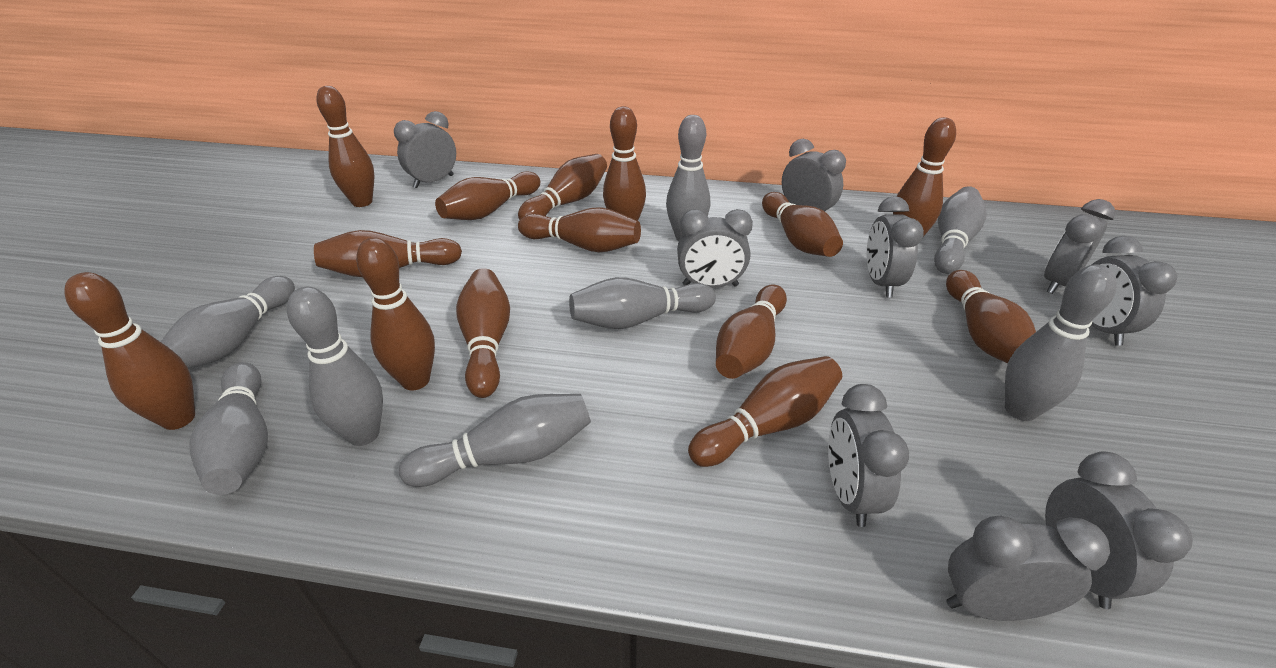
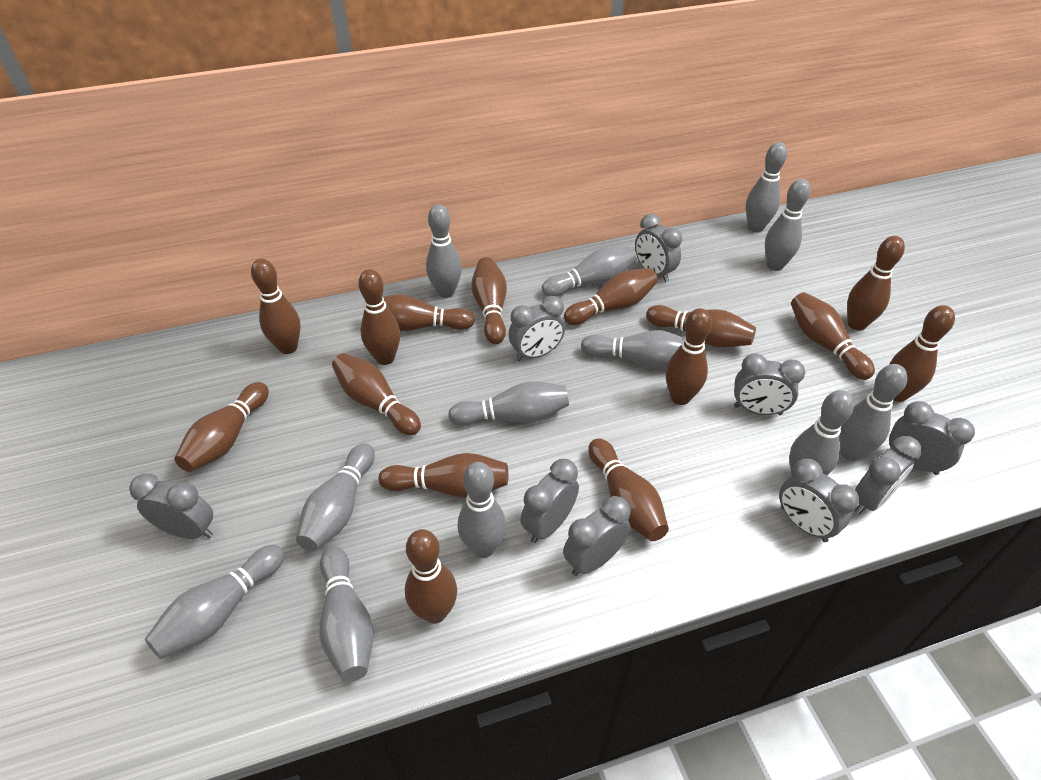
brown bowling pin: [64,272,195,430] [314,230,462,277] [317,86,375,207] [356,238,435,390] [435,171,540,220] [456,268,510,398] [518,154,607,220] [518,207,641,252] [603,106,646,221] [688,356,842,467] [716,284,787,379] [762,192,843,257] [893,117,956,238] [946,270,1036,363] = 14 -> [174,382,269,472] [251,259,301,354] [332,353,421,435] [358,269,400,365] [378,453,508,498] [383,294,475,331] [405,529,457,624] [471,257,507,344] [564,268,658,325] [588,438,669,541] [646,305,756,348] [666,308,712,405] [791,292,875,380] [847,236,905,331] [889,305,955,402] = 15
grey bowling pin: [161,276,295,369] [190,362,268,495] [287,287,383,446] [399,394,591,487] [569,277,716,329] [666,115,710,241] [934,186,987,274] [1005,264,1117,421] = 8 -> [145,545,284,659] [296,443,375,551] [319,546,373,682] [426,204,462,298] [448,381,569,426] [458,462,506,558] [542,247,636,297] [581,330,684,369] [746,142,787,232] [765,179,810,271] [789,390,854,476] [840,364,908,461] = 12

